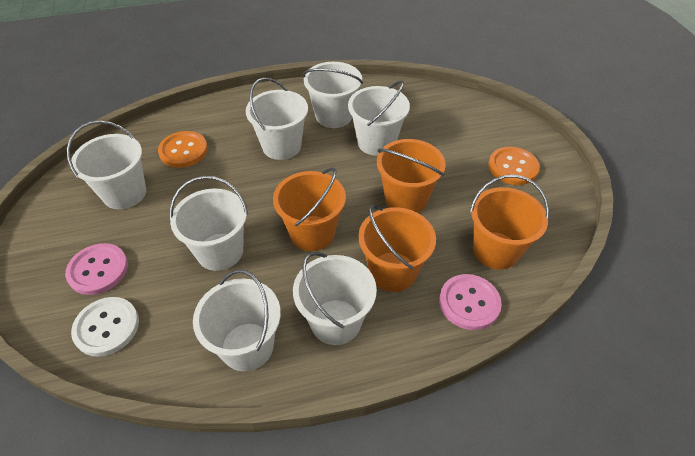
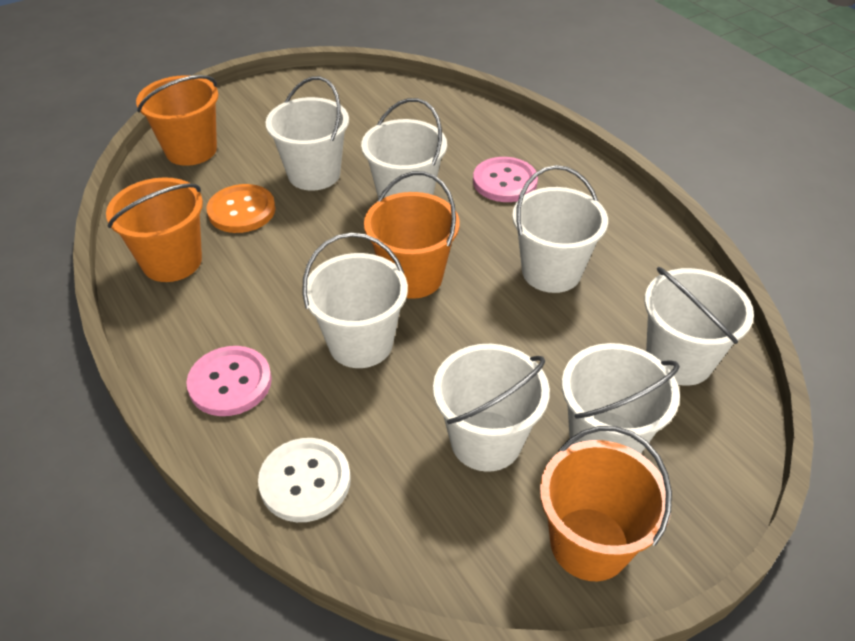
orange button: [158,131,208,168] [488,147,540,185] = 2 -> [206,184,276,233] = 1

